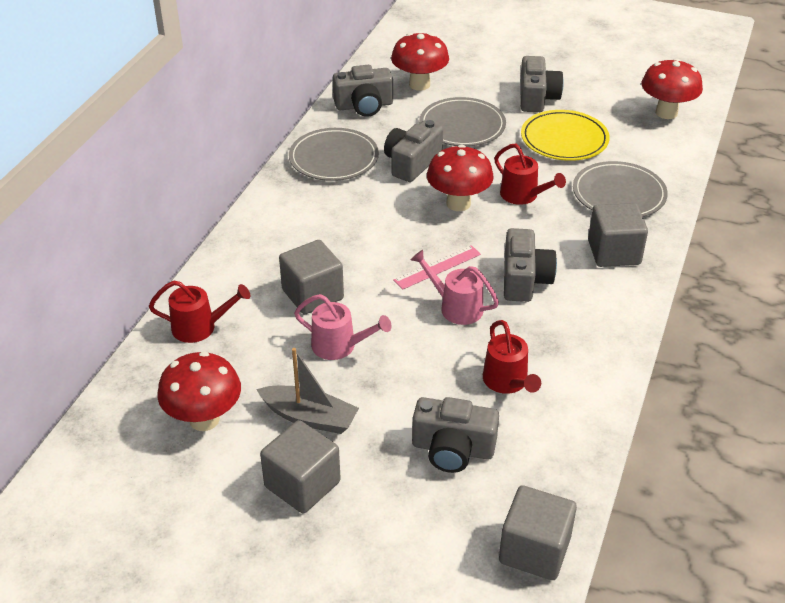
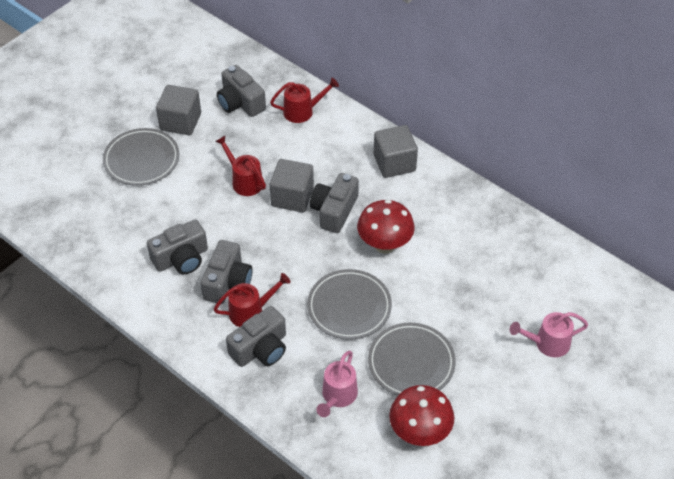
grey boat: [256,348,359,434] = 1 -> none = 0
grey cube: [260,420,341,514] [279,240,344,314] [499,485,577,580] [588,203,648,267] = 4 -> [156,85,201,135] [270,159,314,212] [374,125,418,178] = 3
pink ruler: [393,245,481,290] = 1 -> none = 0
red mushroom: [157,351,241,431] [391,33,449,91] [427,145,494,211] [641,58,703,119] = 4 -> [357,200,415,254] [389,385,454,446] = 2
yellow plate: [521,110,610,161] = 1 -> none = 0

